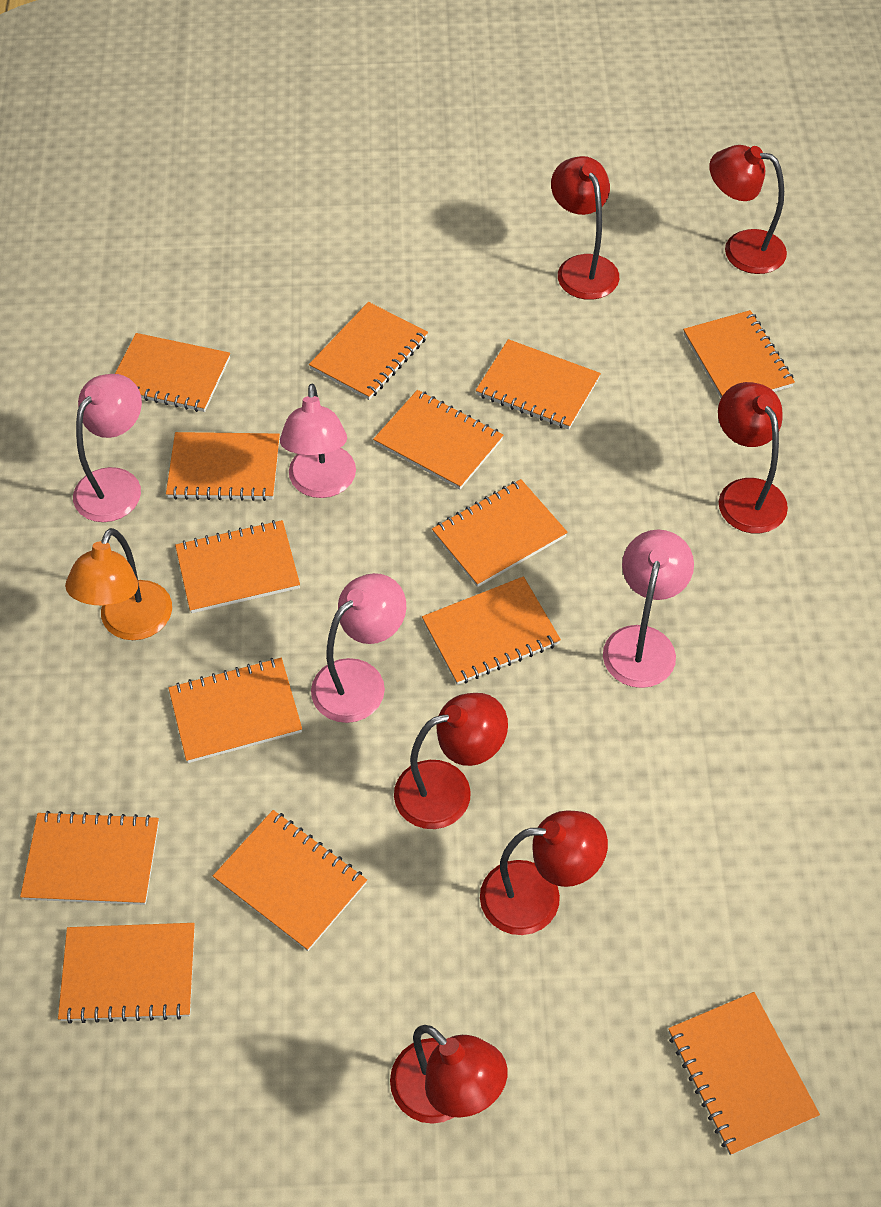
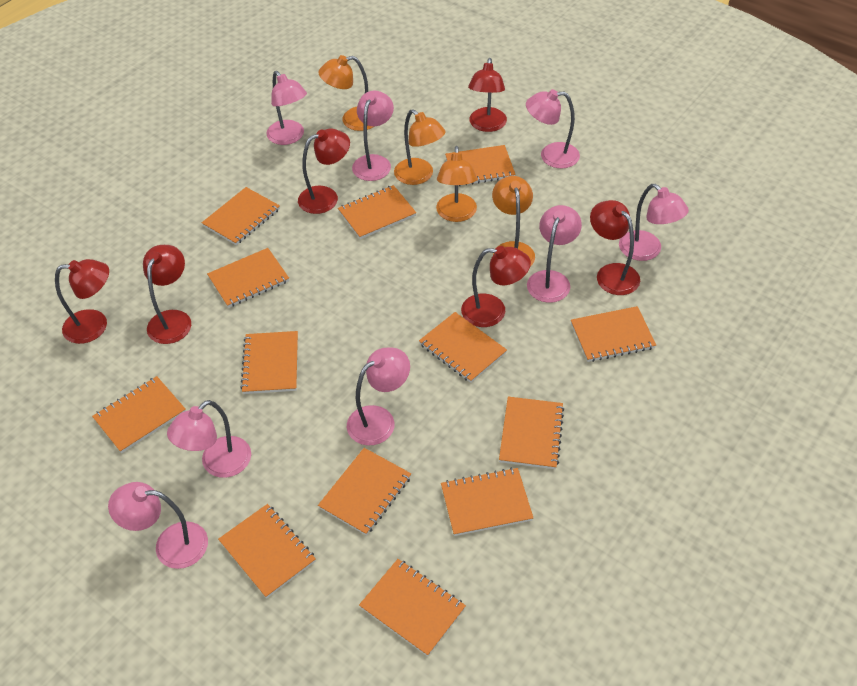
orange lamp: [65,528,172,640] = 1 -> [318,55,374,131] [394,109,446,185] [436,146,477,222] [492,176,535,267] = 4
orange notebook: [20,811,159,905] [58,923,195,1024] [115,333,230,412] [166,432,280,501] [169,658,302,763] [175,520,300,613] [213,810,367,951] [309,302,428,400] [373,390,503,489] [422,576,561,685] [432,479,568,587] [476,339,601,430] [668,992,820,1155] [683,310,795,398] = 14 -> [92,376,186,453] [202,187,280,245] [207,248,289,308] [218,504,316,598] [240,331,298,394] [318,448,411,535] [338,185,416,239] [359,559,466,656] [419,312,507,383] [441,468,533,536] [445,145,516,186] [499,397,564,469] [571,306,656,362] = 13
pink lamp: [73,374,142,522] [280,384,356,498] [311,573,406,723] [603,530,694,688] = 4 -> [108,482,208,569] [167,400,251,478] [266,71,307,145] [347,347,410,445] [352,91,394,181] [526,89,580,168] [527,205,582,303] [619,184,689,261] = 8

